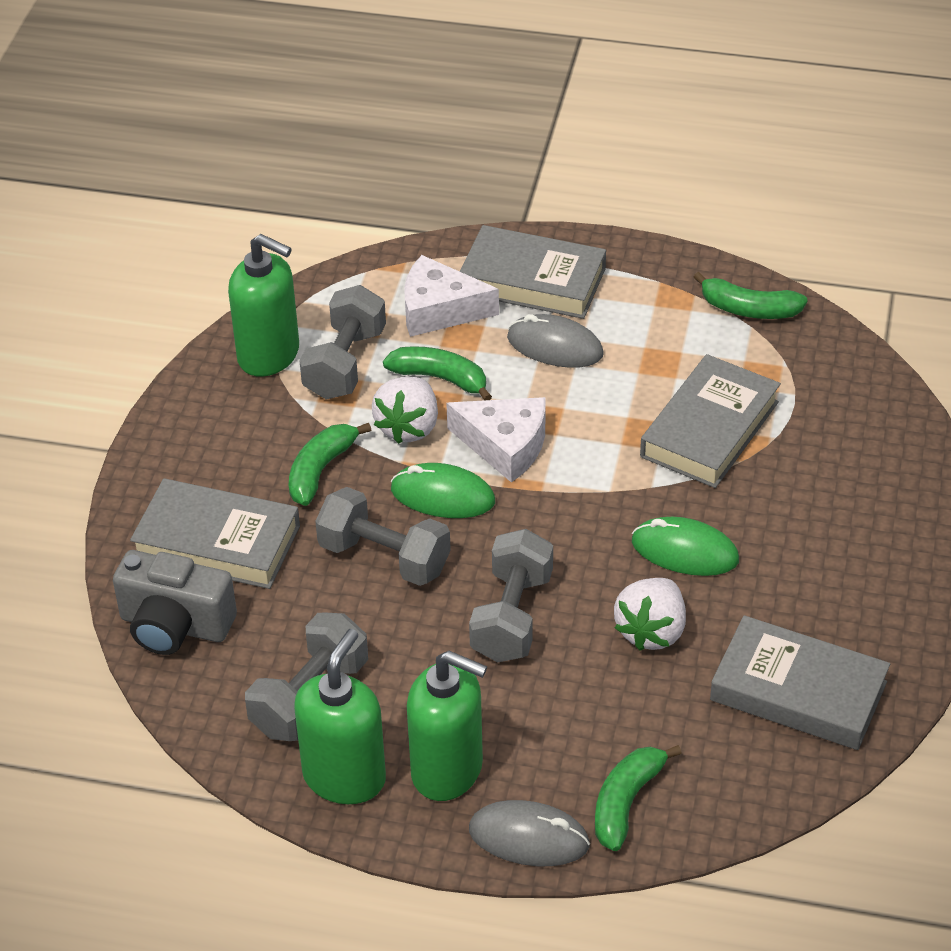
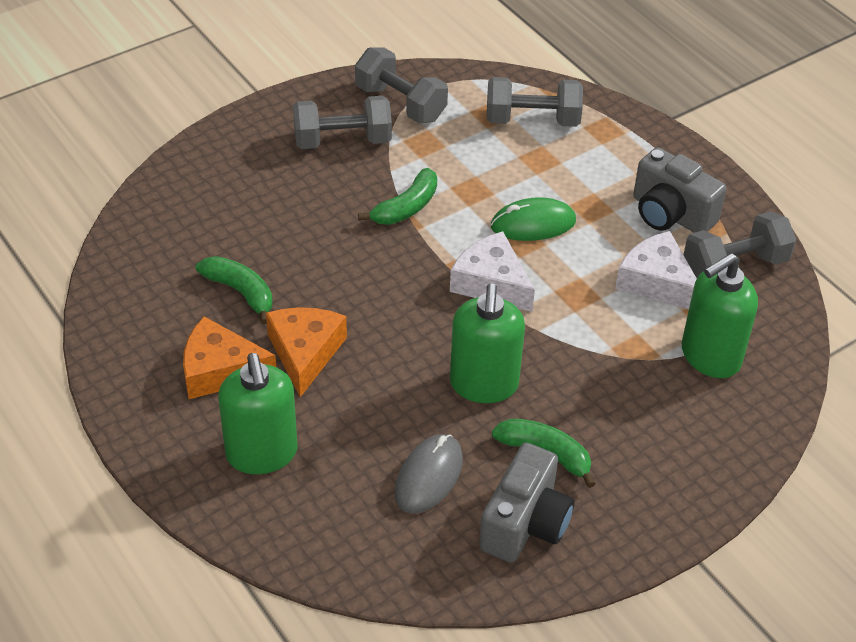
green banana: [289,423,371,506] [383,346,492,400] [595,745,682,851] [694,272,808,319] = 4 -> [196,256,273,324] [358,168,437,225] [492,418,595,488] = 3
green mouse: [391,463,495,518] [632,517,739,576] = 2 -> [491,197,576,241] = 1
grey book: [130,478,300,589] [459,225,606,319] [640,354,781,488] [710,615,890,750] = 4 -> none = 0
grey camera: [113,550,237,655] = 1 -> [479,443,574,563] [633,147,726,233] = 2
grey mouse: [469,800,590,866] [507,314,604,368] = 2 -> [394,434,463,514] = 1
orange cheese: none = 0 -> [183,317,276,399] [266,307,347,397] = 2
white strawberry: [372,377,438,444] [614,578,686,651] = 2 -> none = 0

